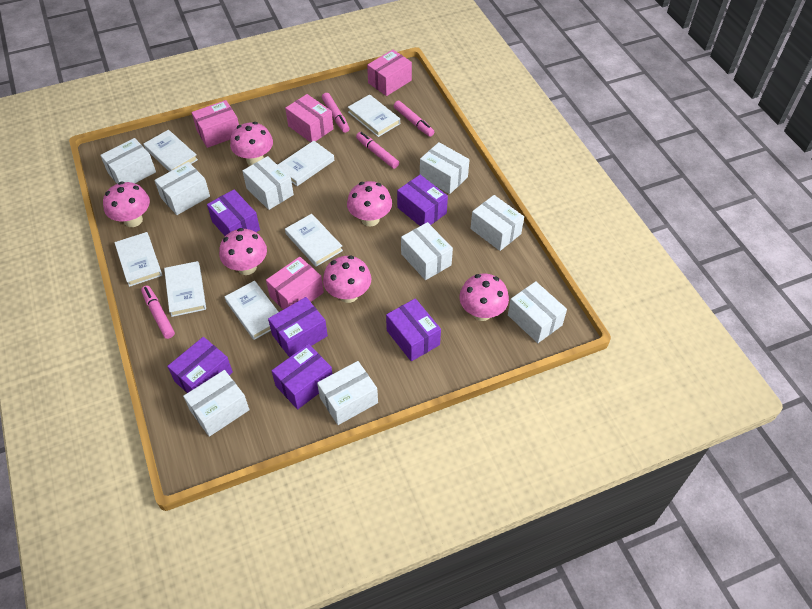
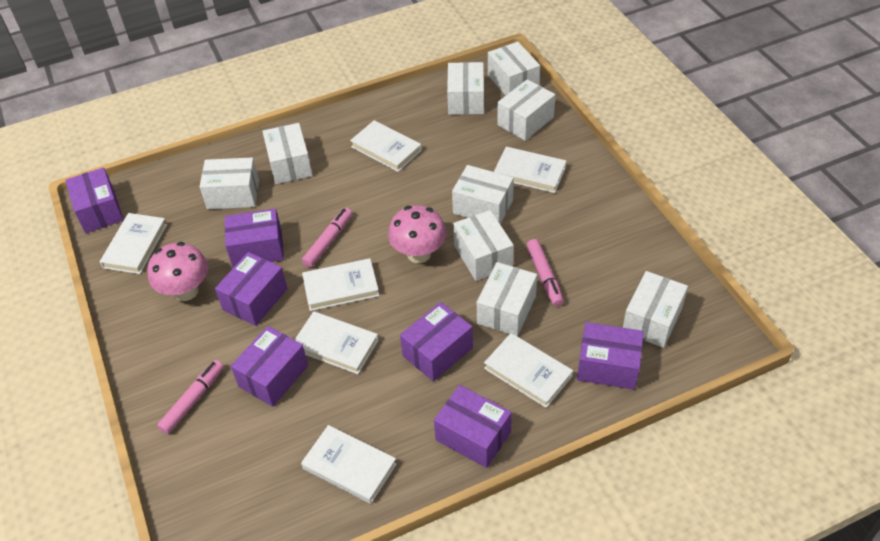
pink box: [192,100,239,148] [266,257,324,310] [285,94,333,142] [367,50,412,96] = 4 -> none = 0
pink marker: [141,286,175,339] [322,93,349,133] [356,132,399,169] [394,101,434,137] = 4 -> [157,360,224,434] [302,208,352,268] [527,239,564,306] = 3
pink mushroom: [103,182,150,227] [219,228,267,275] [230,122,273,165] [323,255,371,303] [347,181,392,226] [459,274,509,321] = 6 -> [147,242,208,301] [388,205,447,263] = 2
purple box: [167,337,233,393] [207,190,260,236] [268,297,328,357] [272,344,333,409] [386,298,441,361] [397,175,448,226] = 6 -> [65,167,124,233] [215,252,288,326] [225,209,284,268] [231,326,308,407] [400,302,473,382] [434,385,512,468] [577,322,644,390] = 7

